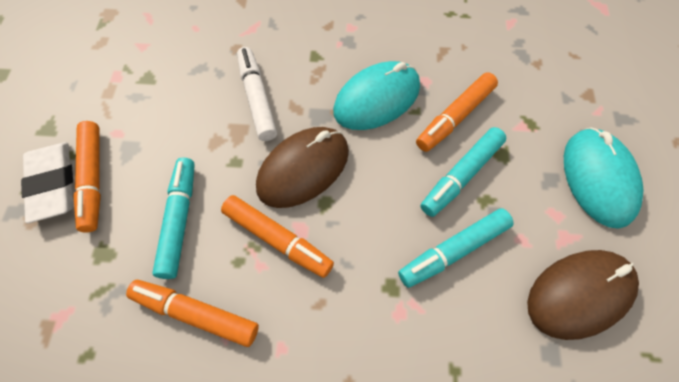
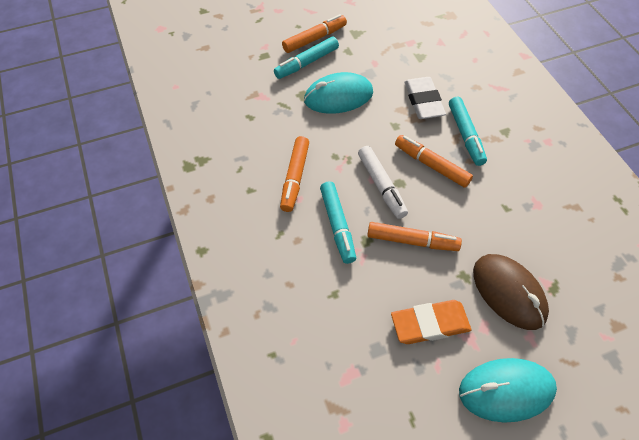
brown mouse: [256,127,349,208] [527,250,639,340] = 2 -> [473,254,549,330] = 1
orange eraser: none = 0 -> [391,300,471,344] = 1

